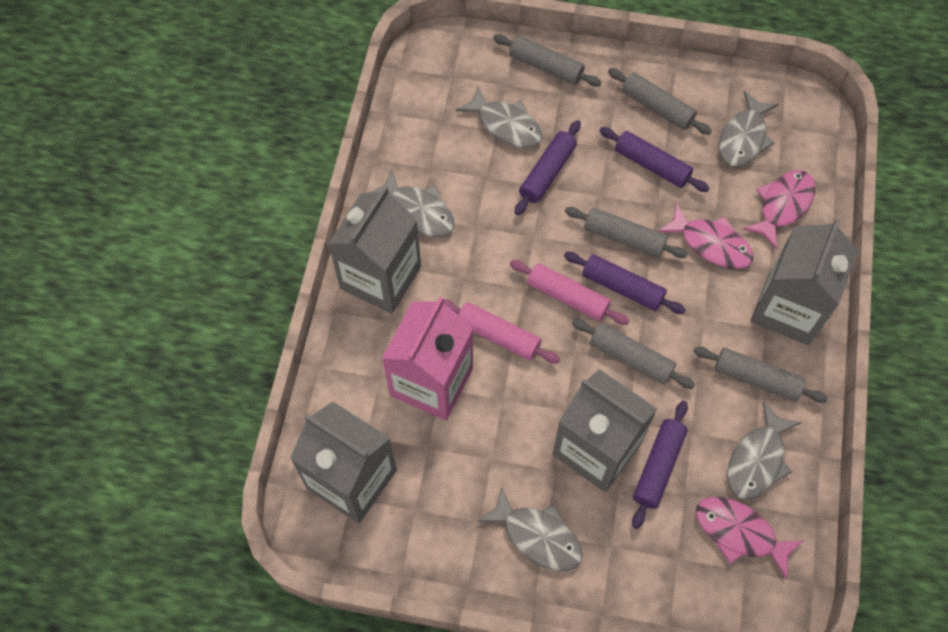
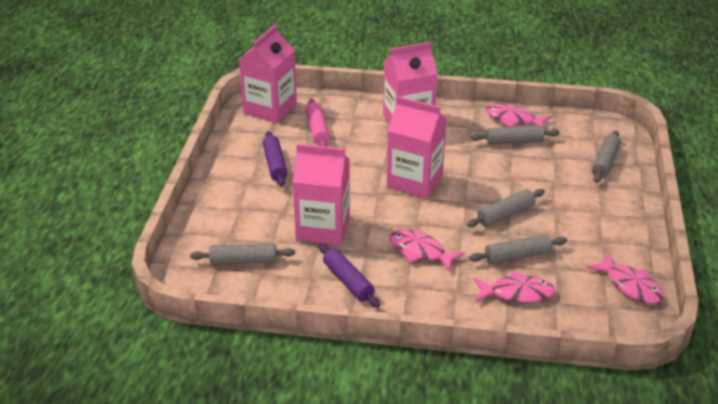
grey carton: [290,401,397,523] [328,186,421,314] [553,369,657,492] [750,218,858,345] = 4 -> none = 0
grey fish: [369,169,454,237] [456,86,542,148] [477,486,582,571] [719,91,779,167] [727,401,802,500] = 5 -> none = 0
pink carton: [382,297,474,420] = 1 -> [238,24,297,123] [292,144,350,245] [383,42,438,125] [387,96,447,199] = 4
pink fish: [658,203,754,269] [696,497,804,579] [743,170,815,250] = 3 -> [390,229,465,271] [474,271,555,303] [486,104,551,128] [587,253,663,304] = 4
pink rolling pin: [444,299,560,364] [510,260,629,325] = 2 -> [306,99,330,147] = 1
purple rolling pin: [515,120,581,215] [564,252,686,314] [599,127,710,192] [632,401,688,529] = 4 -> [263,131,288,187] [319,244,380,308] = 2

